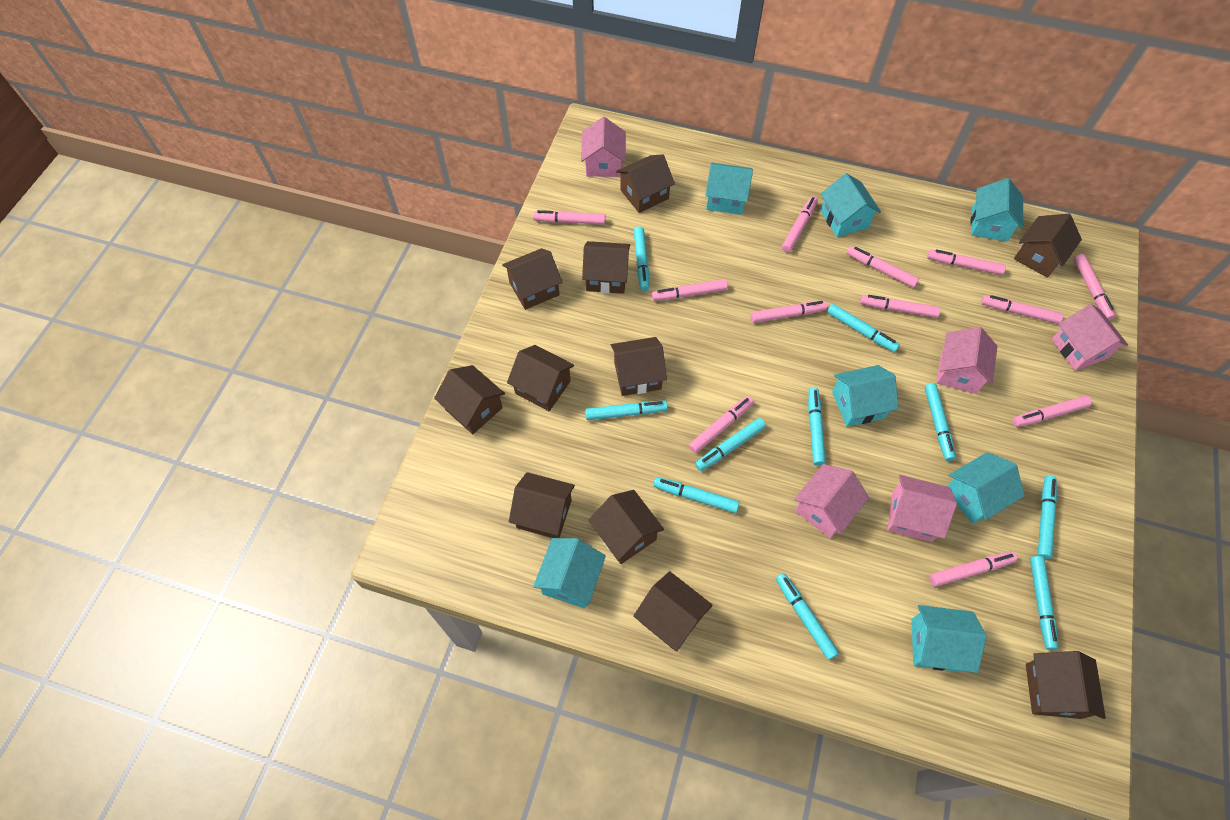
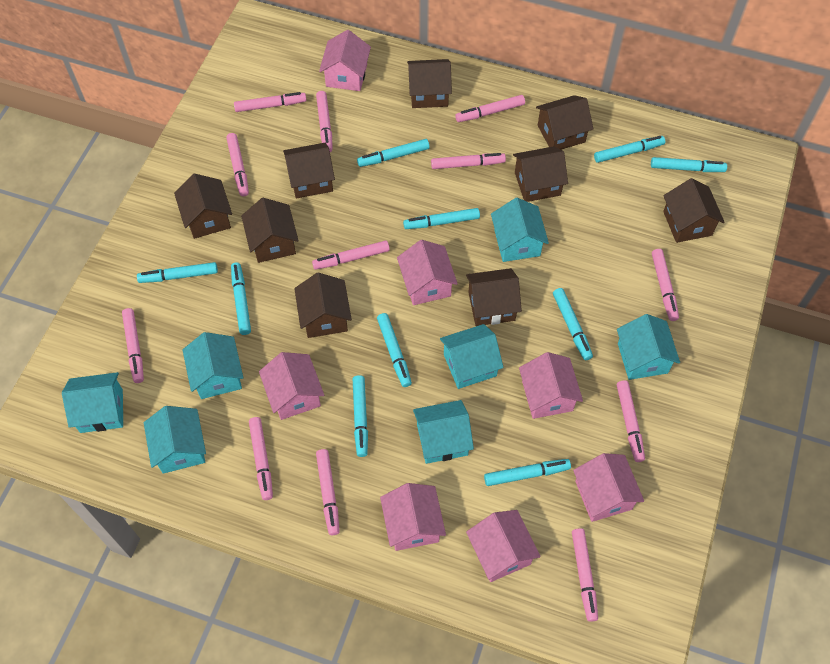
brown house: [434,365,505,434] [502,248,562,310] [507,345,574,411] [509,472,575,538] [582,241,630,294] [588,490,664,564] [611,337,667,396] [616,154,675,213] [633,571,713,652] [1014,214,1082,278] [1026,651,1106,719] = 11 -> [174,174,232,239] [241,198,299,263] [283,143,335,199] [294,272,352,338] [407,59,452,108] [466,268,522,326] [513,146,568,202] [536,95,593,150] [663,178,725,243] = 9
pink house: [581,117,626,177] [794,464,869,538] [887,475,957,542] [936,327,998,394] [1052,304,1128,371] = 5 -> [259,352,324,420] [319,30,371,91] [380,483,446,551] [397,240,458,305] [466,510,541,582] [519,352,583,419] [573,453,644,522] = 7

